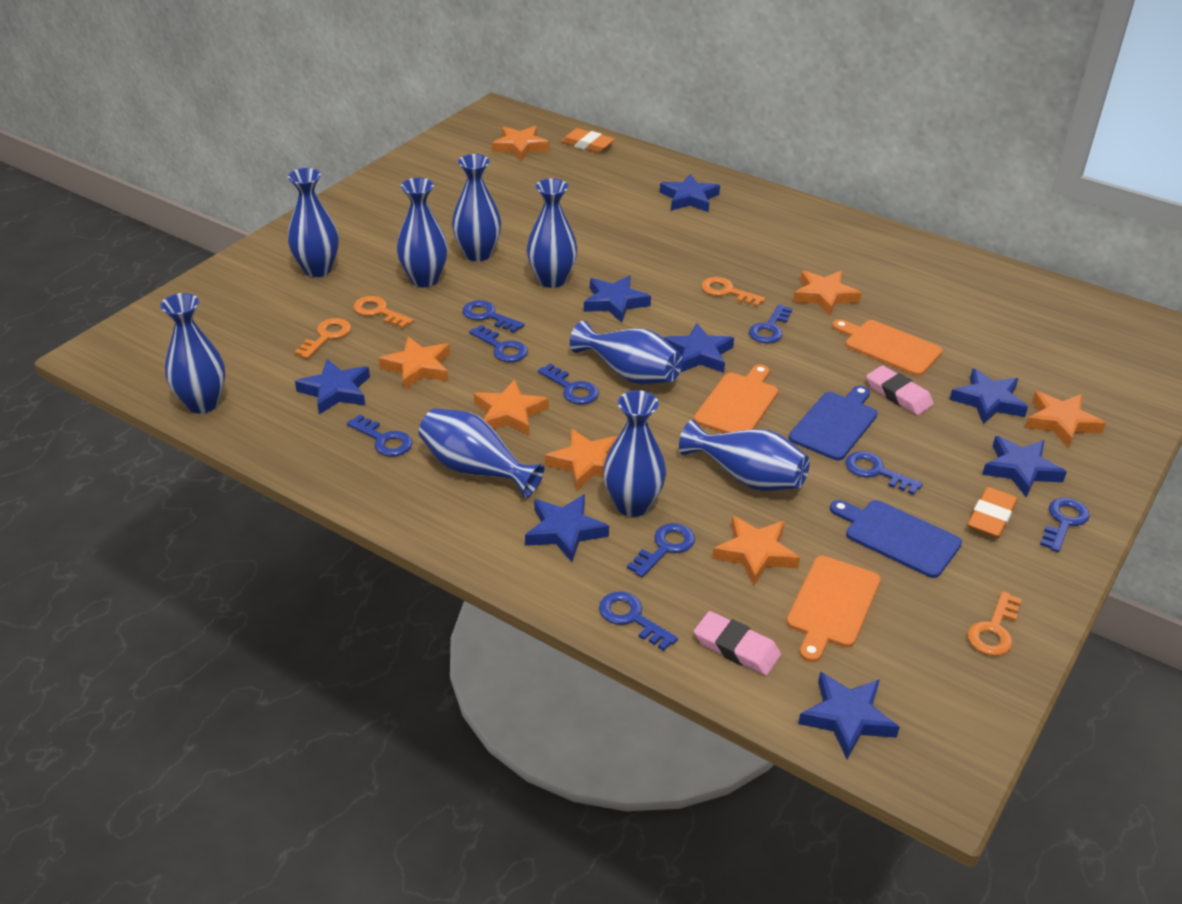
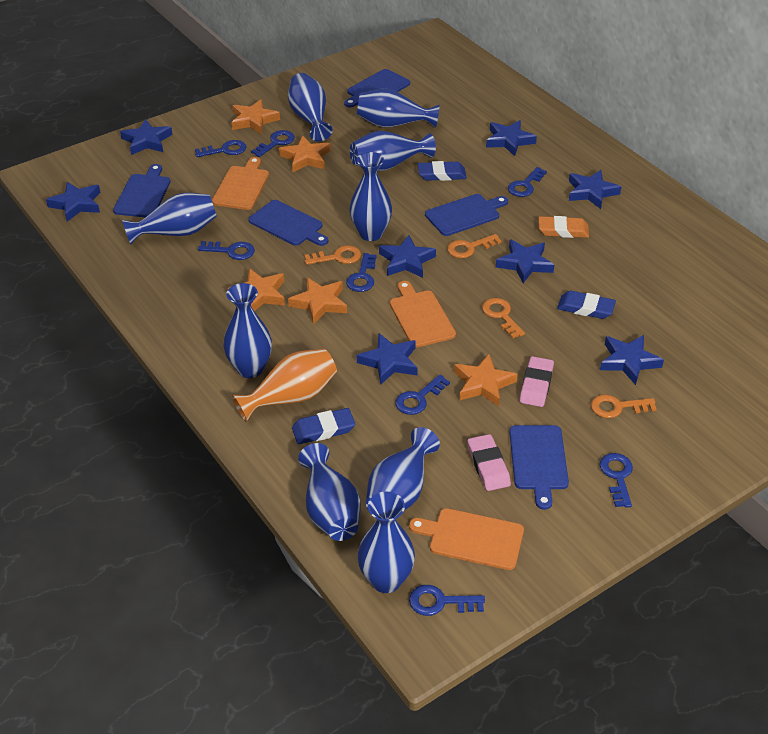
blue cutting board: [789,386,878,460] [830,500,962,578] = 2 -> [113,164,171,217] [248,200,328,246] [344,69,410,108] [425,194,508,236] [509,425,569,510] = 5
blue eraser: none = 0 -> [292,408,355,444] [418,161,467,181] [557,291,616,319] = 3
blue key: [347,414,413,457] [462,300,524,333] [469,325,528,362] [538,363,599,405] [599,592,678,651] [627,523,695,578] [749,304,793,344] [845,451,923,495] [1040,498,1090,552] = 9 -> [195,140,246,157] [198,241,255,260] [251,130,295,157] [346,253,377,292] [395,375,450,415] [409,585,485,616] [508,167,547,197] [600,453,633,508] = 8
orange eraser: [561,128,615,153] [968,487,1017,538] = 2 -> [539,216,589,238] = 1
orange star: [379,337,450,390] [474,379,549,436] [492,126,549,161] [545,429,618,491] [712,516,800,586] [793,270,861,316] [1025,391,1106,448] = 7 -> [227,268,285,311] [231,99,280,134] [279,135,331,172] [288,277,347,324] [454,354,517,406] = 5
orange vase: none = 0 -> [232,349,337,422] = 1

